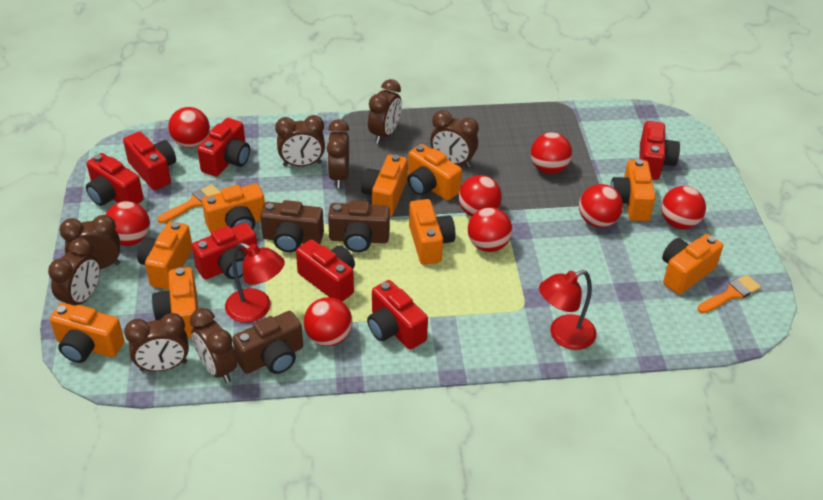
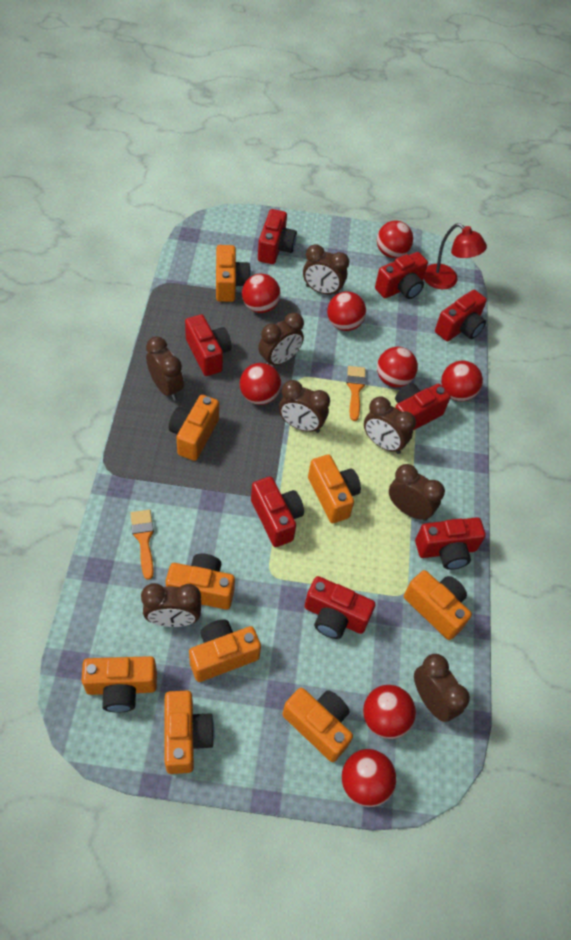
brown camera: [232,311,303,374] [260,200,324,252] [328,201,390,252] = 3 -> none = 0
red camera: [86,153,144,206] [123,132,176,190] [192,222,257,280] [197,118,250,177] [296,239,355,302] [367,280,428,350] [639,121,680,180] = 7 -> [185,314,231,376] [251,477,304,547] [258,209,297,264] [304,576,375,639] [375,252,428,299] [395,383,450,430] [415,517,486,570] [435,290,487,341] = 8
red lamp: [225,243,285,323] [539,270,597,350] = 2 -> [424,223,487,289] = 1

